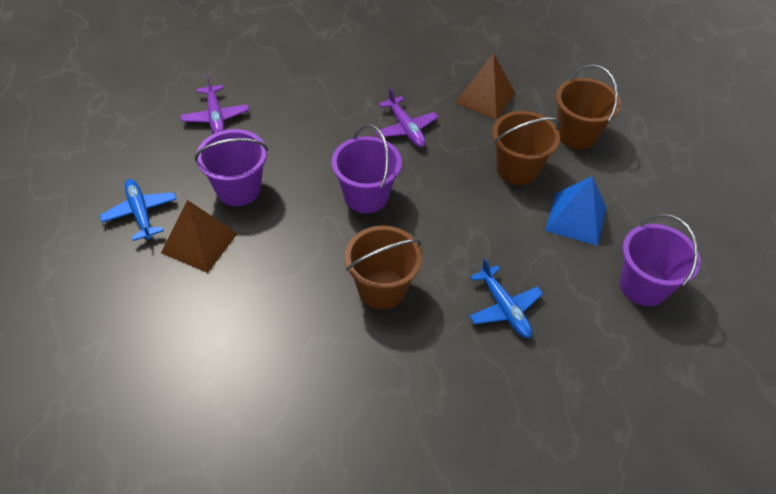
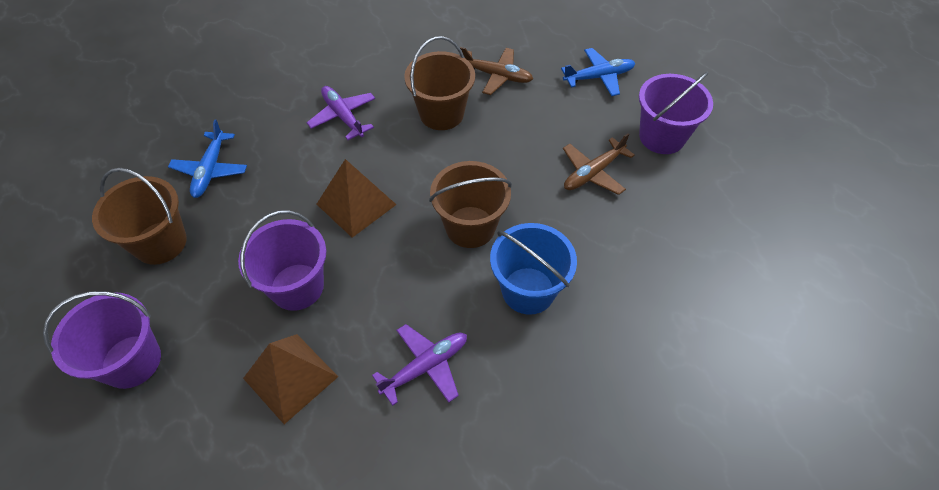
blue bucket: none = 0 -> [490,223,577,315] = 1
blue pyramid: [545,176,607,246] = 1 -> none = 0
brown plane: none = 0 -> [460,47,533,95] [563,133,635,195] = 2

